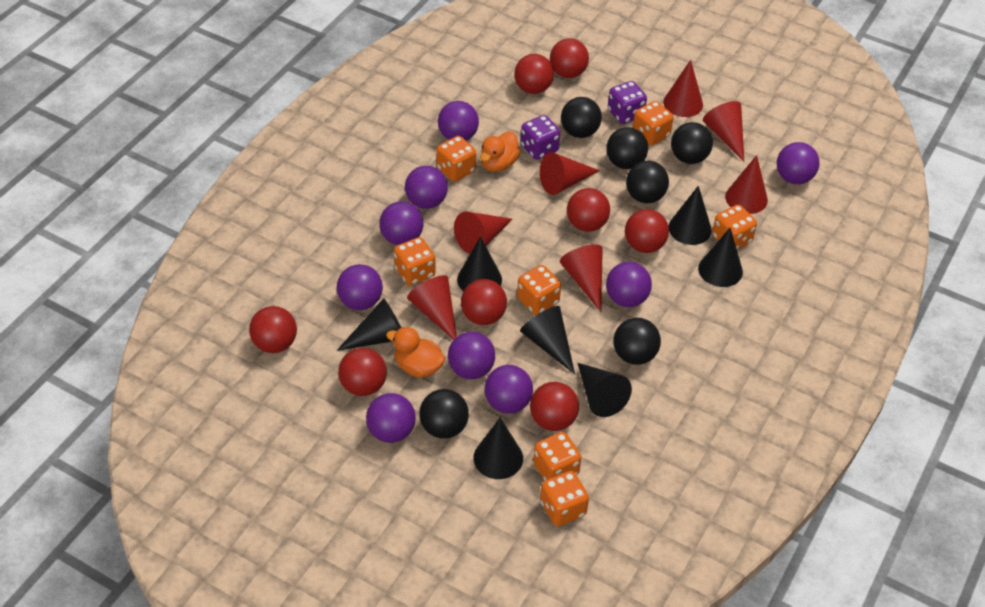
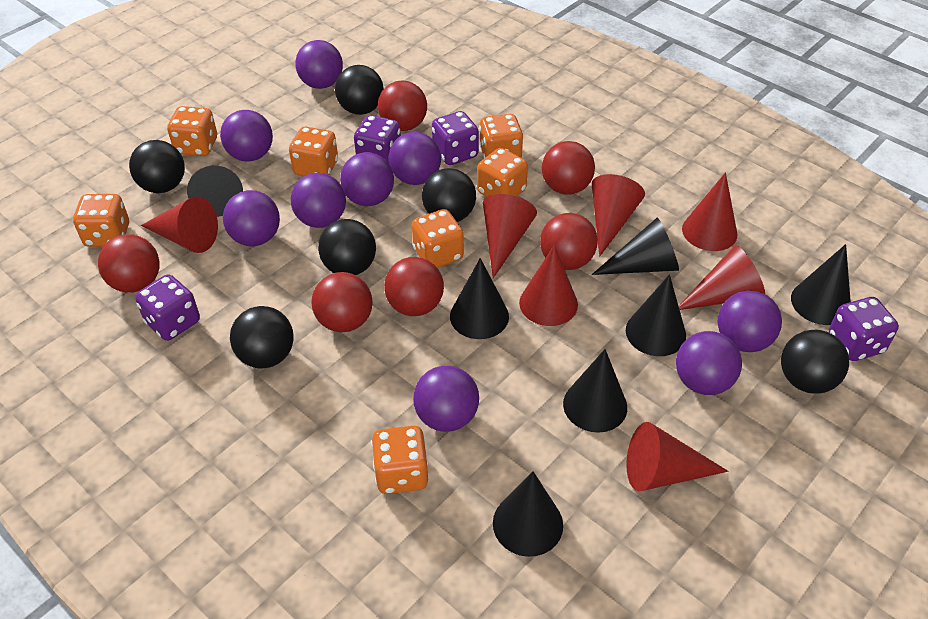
orange duck: [386,327,445,378] [480,131,520,172] = 2 -> none = 0
purple dice: [521,115,560,160] [608,81,647,124] = 2 -> [135,274,200,341] [354,115,401,163] [432,111,479,165] [829,297,899,361] = 4
red ball: [249,306,297,353] [338,348,387,396] [461,279,507,325] [514,54,554,94] [530,382,579,431] [550,38,589,78] [567,188,610,232] [625,209,669,253] = 8 -> [98,234,160,293] [311,272,373,332] [378,80,427,131] [384,257,444,316] [540,213,598,270] [542,141,595,195] = 6

